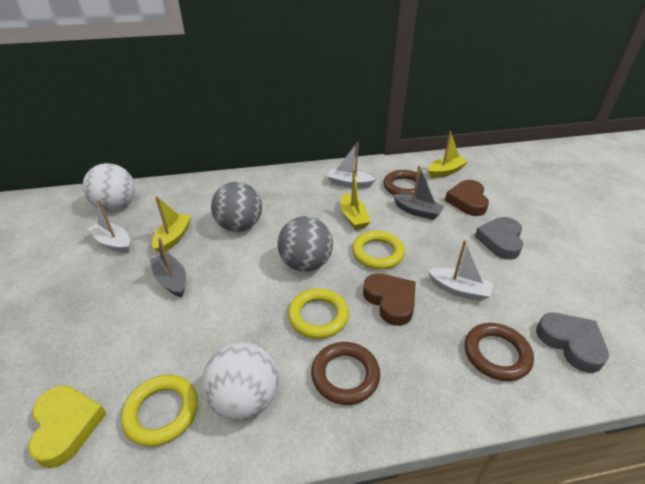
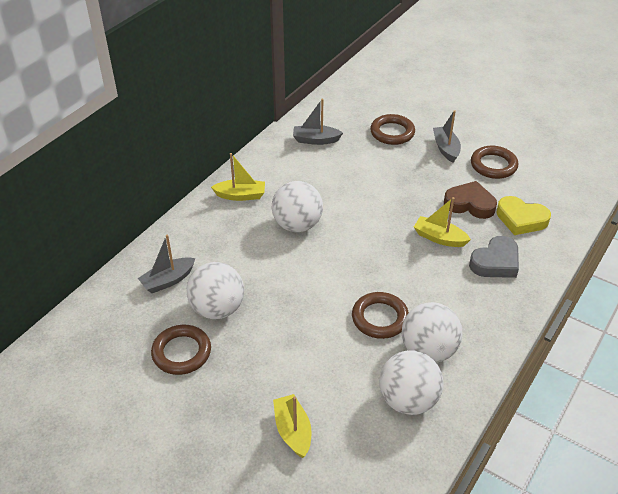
brown heart: [363,273,416,326] [445,180,489,216] = 2 -> [444,181,497,219] = 1
brown ring: [311,342,380,405] [383,170,428,195] [465,323,534,381] = 3 -> [151,325,211,375] [352,292,409,339] [370,114,415,145] [471,146,518,179] = 4
grey ball: [211,182,262,232] [278,216,333,271] = 2 -> none = 0
grey boat: [150,238,186,297] [393,166,444,220] = 2 -> [138,235,195,293] [293,99,343,145] [433,110,461,163] = 3
grey heart: [475,217,523,260] [536,313,609,373] = 2 -> [469,236,519,278] = 1
white ball: [83,163,135,211] [202,342,278,421] = 2 -> [187,262,244,319] [272,181,323,232] [379,350,444,415] [402,302,462,363] = 4
white boat: [88,199,130,253] [327,142,376,189] [428,240,493,301] = 3 -> none = 0
yellow ring: [121,375,198,447] [288,288,349,339] [352,231,405,269] = 3 -> none = 0

